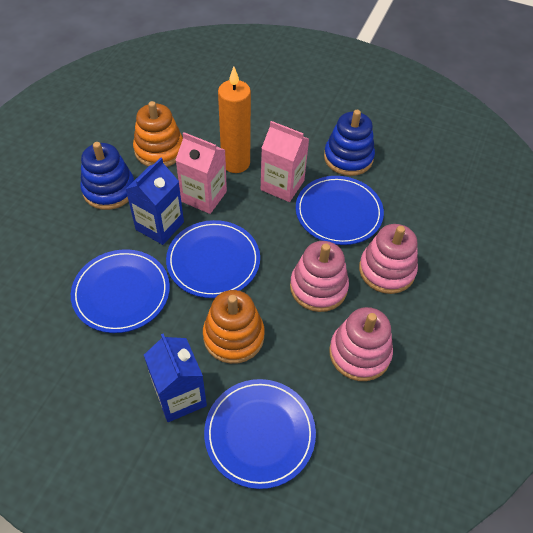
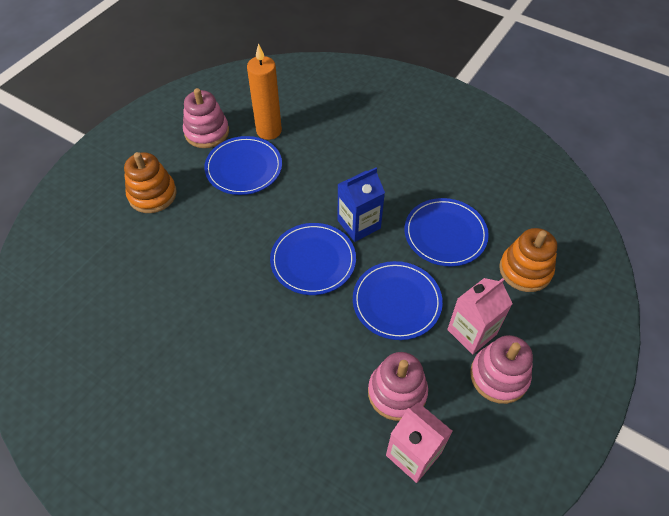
blue carton: [126,157,184,245] [144,333,207,422] = 2 -> [338,168,385,242] = 1
blue stacking toy: [80,142,134,210] [324,110,375,176] = 2 -> none = 0

